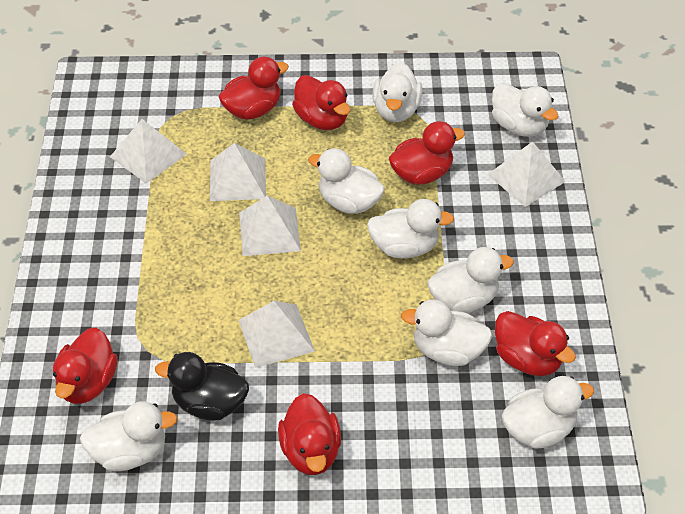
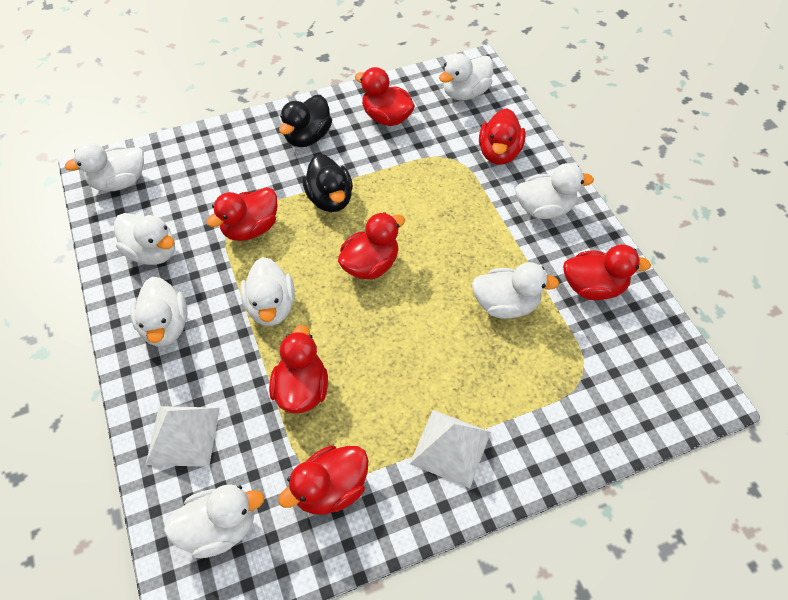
black duck: [155,352,249,421] = 1 -> [279,95,332,147] [302,154,353,212] = 2
red duck: [53,327,118,404] [219,57,289,120] [278,393,341,475] [292,75,350,130] [389,121,465,185] [495,311,576,376] = 6 -> [206,187,277,241] [269,325,328,414] [278,445,368,515] [338,212,405,279] [355,67,415,126] [479,108,526,165] [563,244,651,300] = 7
white pyramid: [110,119,186,184] [210,143,266,201] [239,196,301,256] [239,301,315,368] [487,141,566,207] = 5 -> [146,406,220,467] [410,410,491,488] = 2

